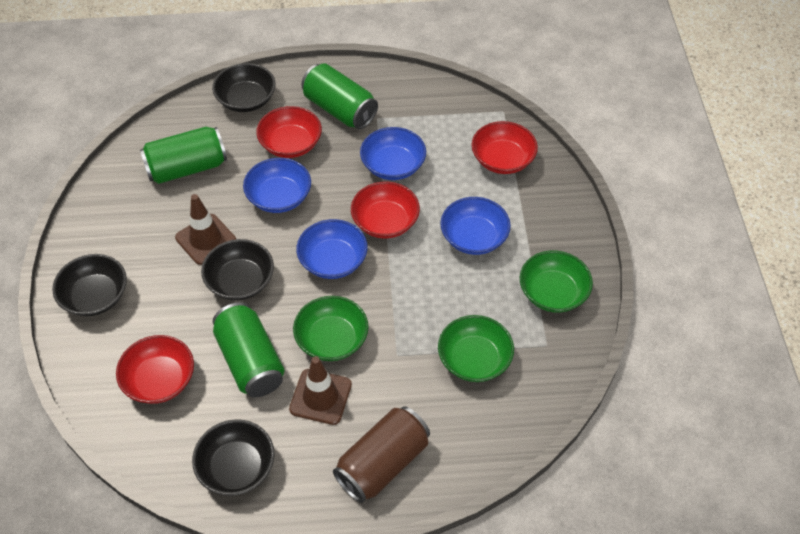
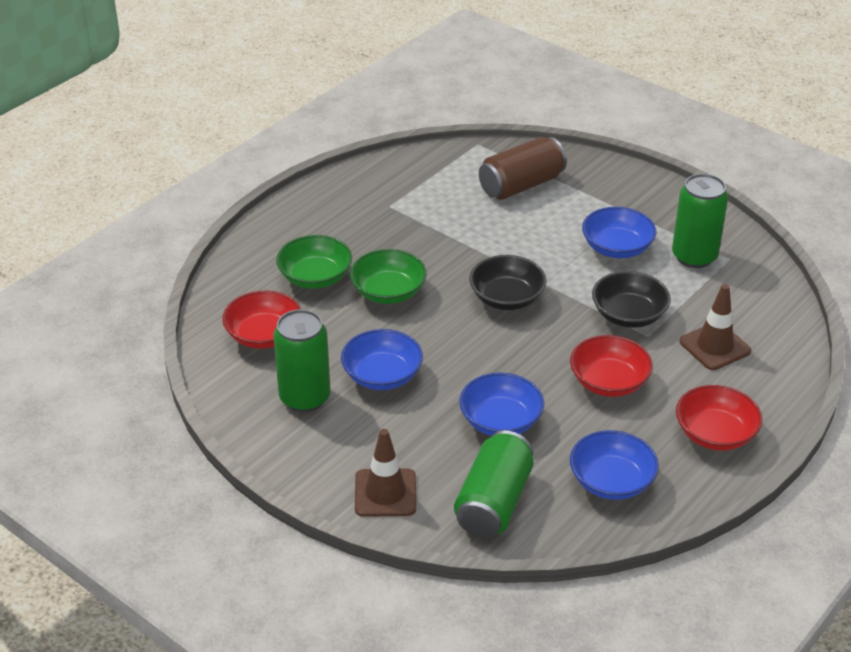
black bowl: [52,254,127,316] [192,419,275,496] [201,239,274,300] [212,63,276,112] = 4 -> [469,255,547,310] [592,271,671,328] = 2
green bowl: [293,296,369,361] [438,315,514,382] [520,250,593,313] = 3 -> [276,235,352,289] [350,249,427,304] = 2
red bowl: [116,335,194,404] [256,106,322,158] [351,181,420,238] [472,121,538,174] = 4 -> [222,291,301,349] [570,335,653,397] [676,385,763,451] = 3

